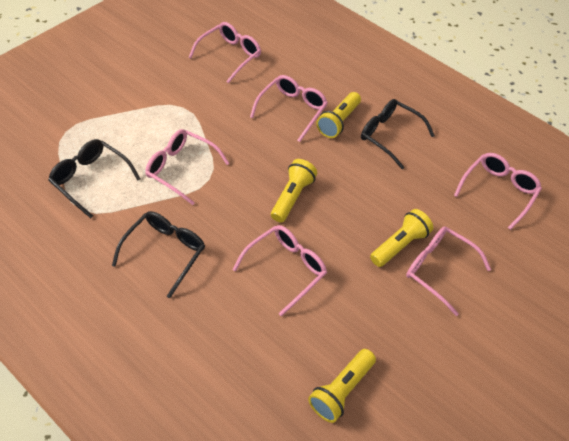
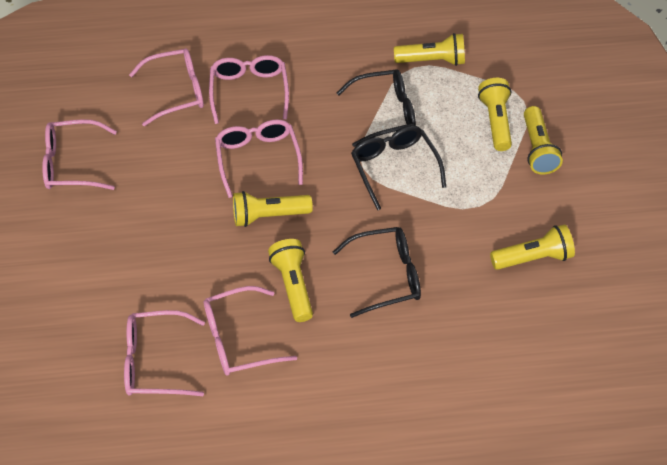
yellow flashlight: [271,159,317,222] [308,349,376,423] [316,92,361,138] [370,209,433,267] = 4 -> [233,191,313,227] [268,239,313,322] [394,33,465,66] [478,78,512,151] [490,224,575,270] [524,106,563,175] = 6

